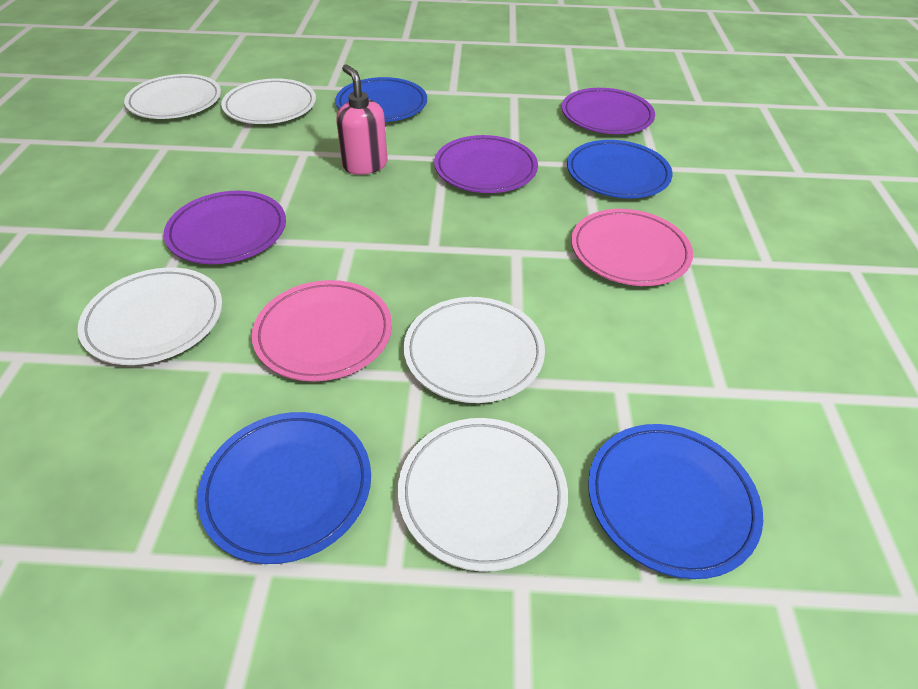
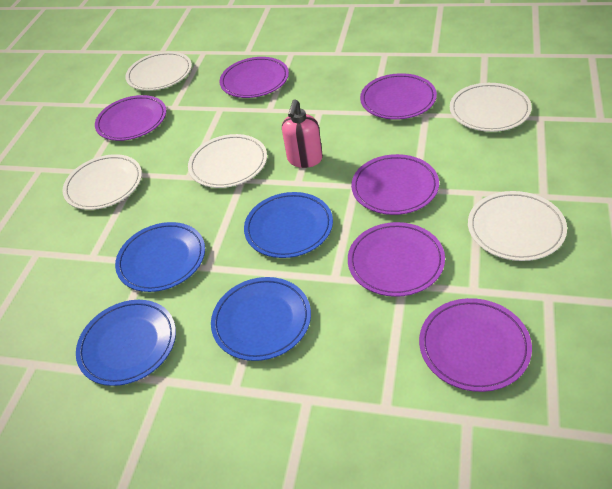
pink plate: [252,280,392,382] [571,209,693,286] = 2 -> none = 0
purple plate: [164,191,286,264] [434,135,538,193] [562,88,655,134] = 3 -> [95,95,166,141] [220,57,289,98] [348,222,445,297] [351,154,439,215] [360,73,437,120] [419,298,532,392] = 6

